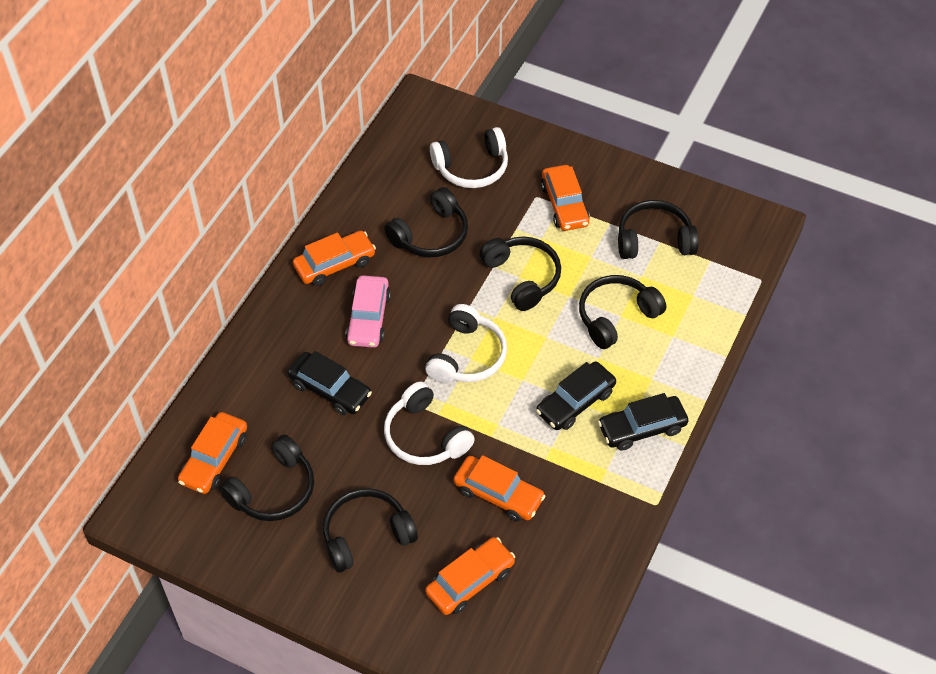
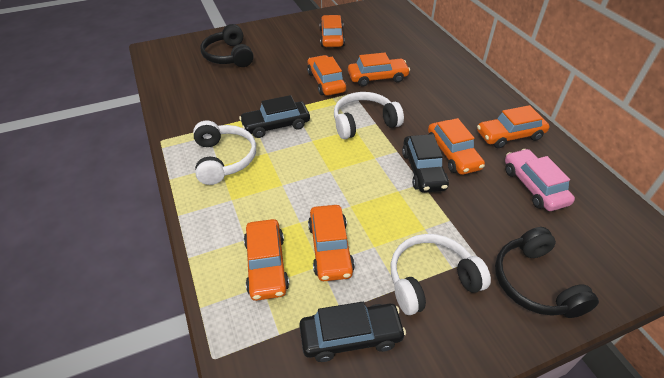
black headphones: [219,434,314,521] [323,488,418,573] [384,187,468,258] [479,237,561,311] [579,275,666,349] [618,200,699,259] = 6 -> [200,24,253,67] [495,227,599,318] = 2
orange car: [178,412,247,494] [293,231,376,286] [425,537,515,615] [453,455,545,521] [541,165,590,231] = 5 -> [244,219,289,301] [307,55,346,96] [308,205,355,281] [320,15,345,47] [348,53,410,87] [428,118,485,175] [477,105,550,148] = 7

